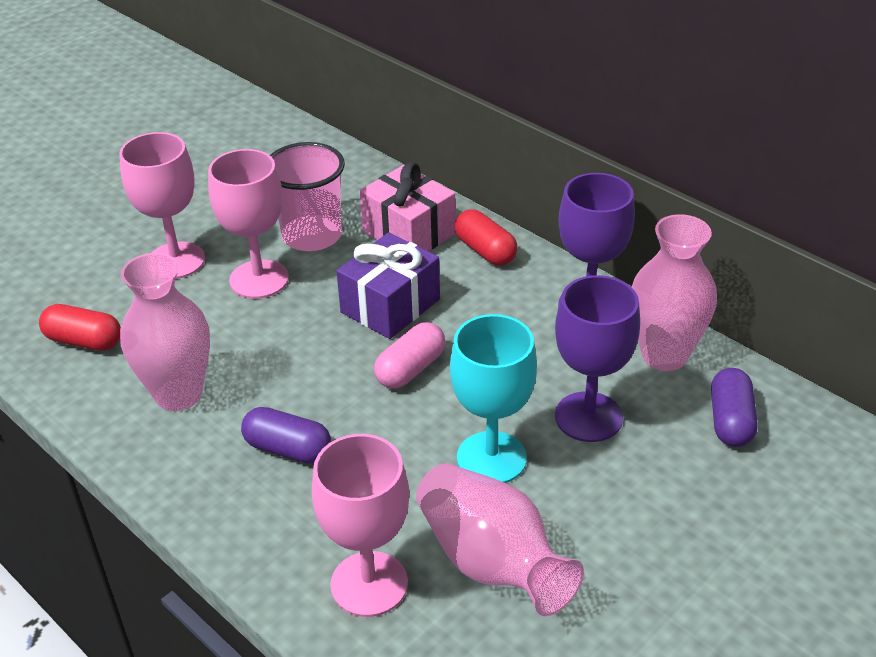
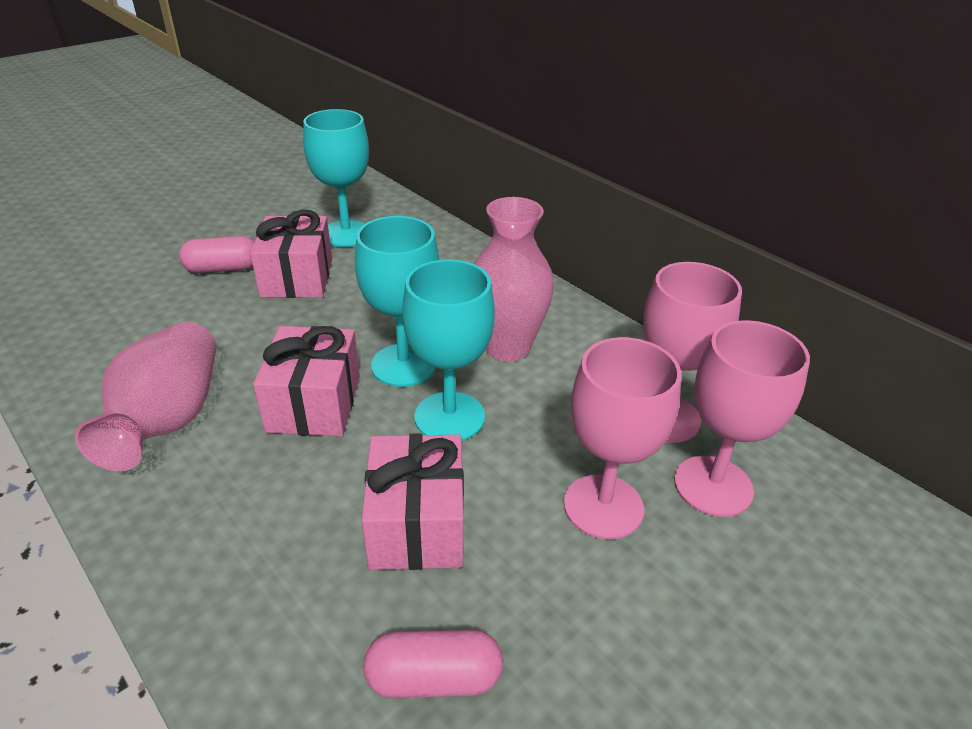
pink capsule: [374,322,445,389] = 1 -> [179,236,255,273] [363,629,503,698] = 2
pink cup: [270,142,345,251] = 1 -> none = 0
pink gift: [360,162,456,251] = 1 -> [250,210,332,298] [253,326,360,437] [361,434,464,570] = 3
pink vase: [120,253,210,411] [416,463,584,616] [632,214,717,371] = 3 -> [75,322,216,471] [474,197,554,362] = 2
purple capsule: [241,407,331,463] [711,368,758,447] = 2 -> none = 0
purple gift: [336,232,440,339] = 1 -> none = 0
purple goblet: [555,275,640,442] [558,173,635,307] = 2 -> none = 0
red capsule: [39,304,121,351] [454,209,518,265] = 2 -> none = 0
turquoise goblet: [450,314,537,483] = 1 -> [303,109,369,247] [355,216,439,387] [402,259,495,441] = 3

